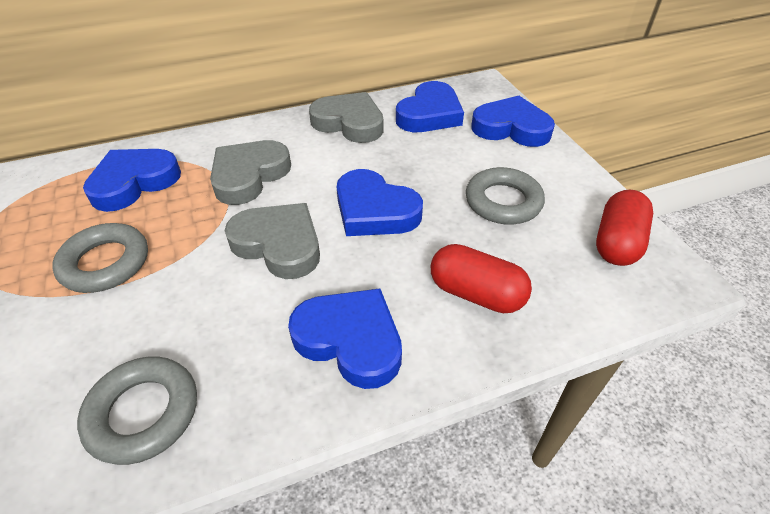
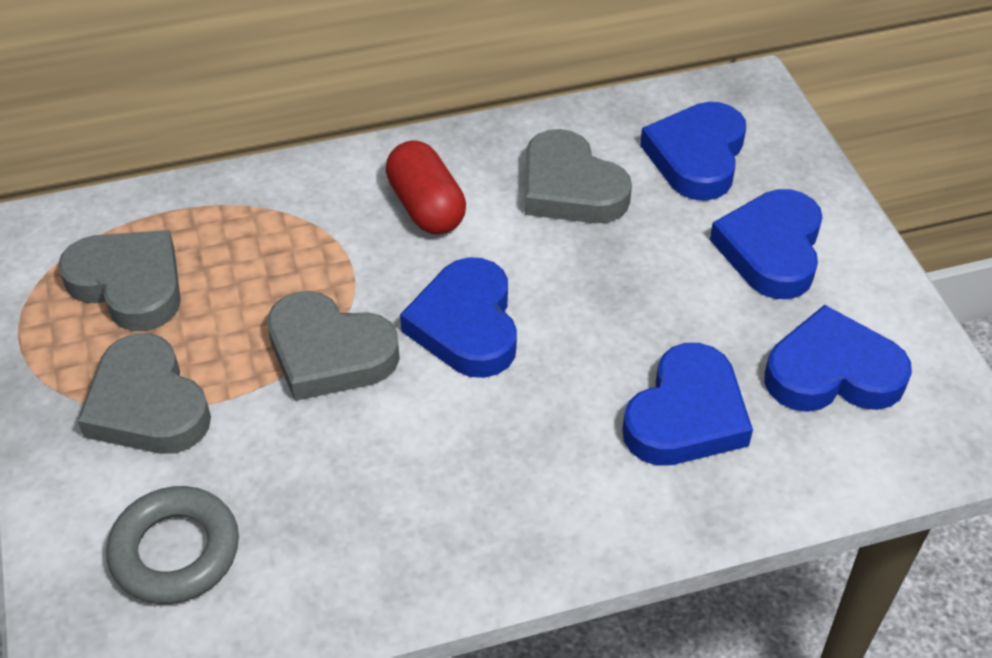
grey heart: [210,140,291,205] [225,203,320,279] [309,92,383,143] = 3 -> [58,230,181,331] [77,333,211,454] [267,291,400,401] [525,129,632,223] = 4
grey ring: [52,223,148,293] [77,356,197,465] [466,167,545,224] = 3 -> [106,486,239,604] = 1
red capsule: [431,244,532,313] [596,190,653,266] = 2 -> [386,140,466,235] = 1

